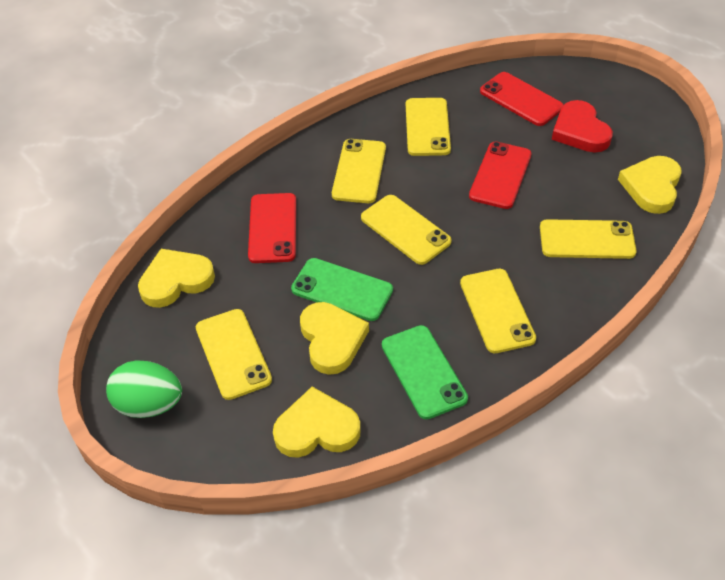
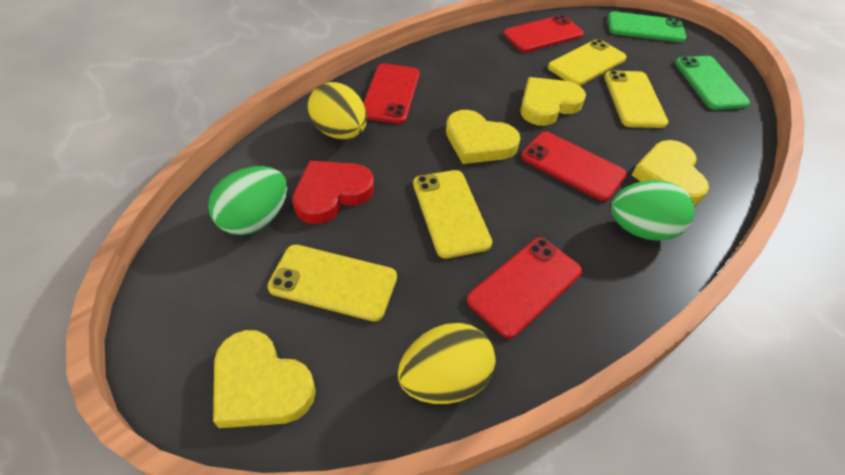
green egg: [106,360,182,418] = 1 -> [208,166,287,235] [611,180,695,241] = 2
red phone: [248,193,296,263] [469,142,532,209] [480,72,563,126] = 3 -> [363,64,420,124] [467,238,582,338] [504,15,584,52] [521,132,627,201] = 4
yellow egg: none = 0 -> [308,82,367,139] [397,323,496,404] = 2
yellow phone: [196,309,272,400] [332,139,386,203] [361,195,452,265] [406,98,451,156] [460,269,536,353] [540,219,637,259] = 6 -> [267,245,397,321] [413,170,492,259] [548,39,627,86] [604,70,668,128] = 4

